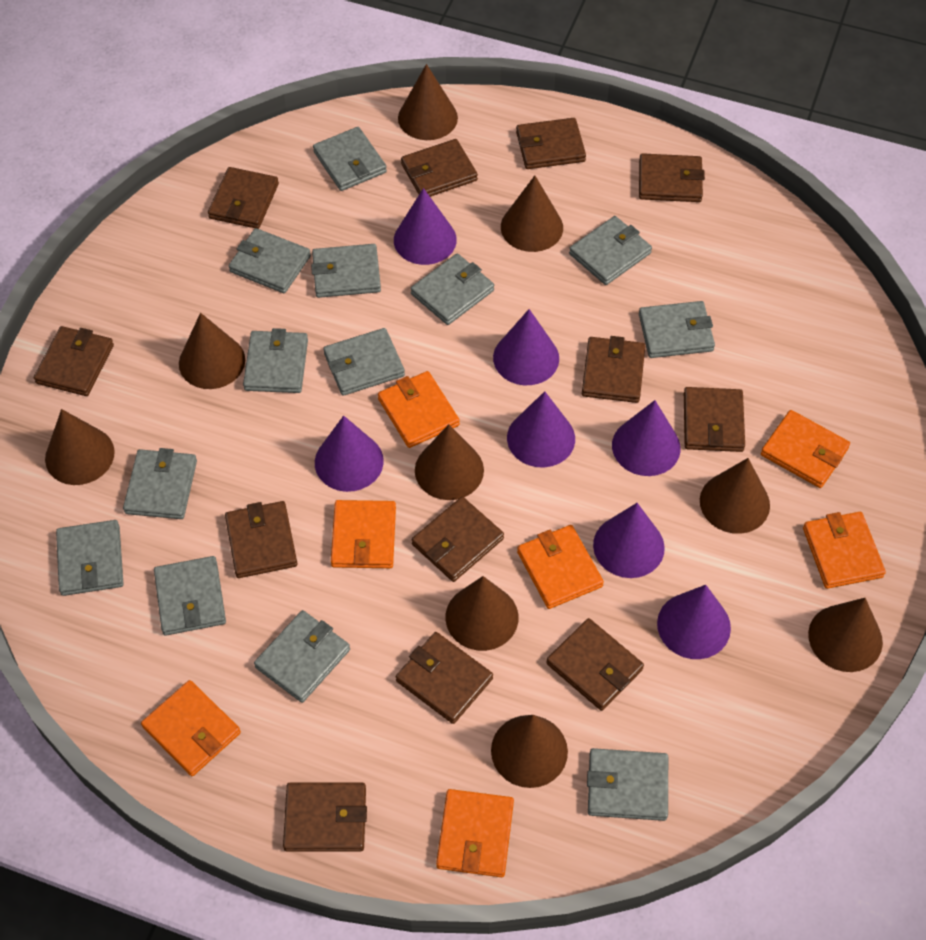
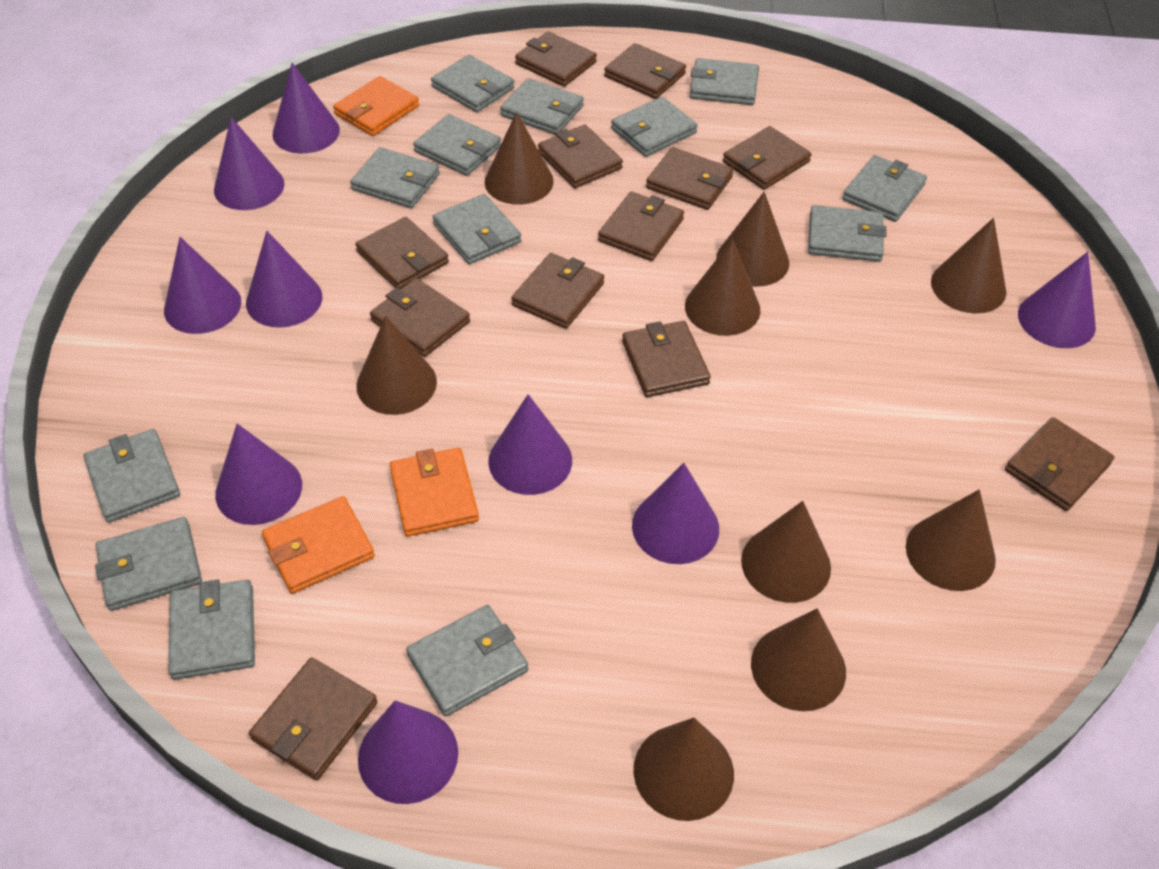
orange wallet: [141,680,241,776] [331,500,396,568] [378,371,460,448] [436,789,514,877] [517,525,604,609] [761,410,850,488] [803,512,886,589] = 7 -> [262,496,375,594] [333,76,419,136] [390,447,479,537] = 3
purple cone: [315,416,384,492] [394,188,457,265] [493,309,559,385] [507,391,575,468] [593,503,665,578] [612,400,681,476] [657,585,731,659] = 7 -> [164,237,241,334] [214,117,284,210] [215,424,302,525] [246,231,322,328] [273,63,340,154] [358,700,458,804] [488,394,572,495] [632,463,719,564] [1018,252,1096,348] = 9

